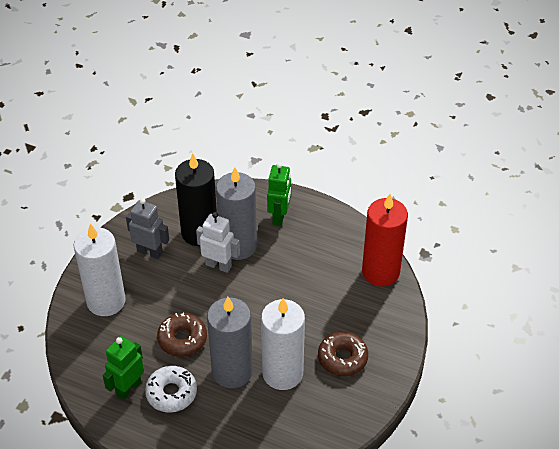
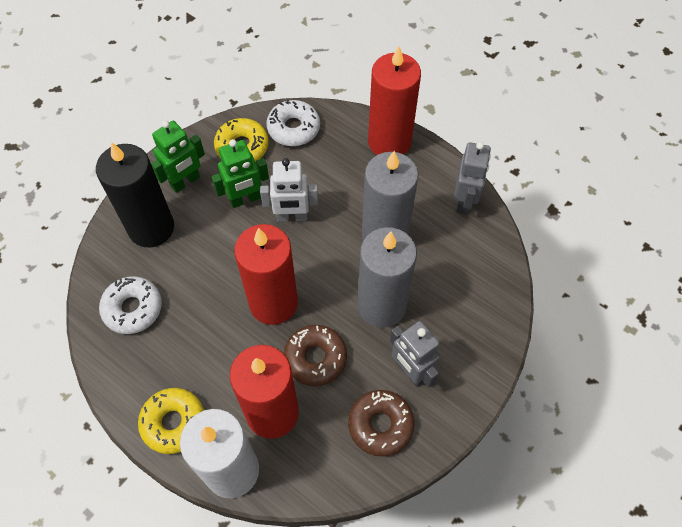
grey robot: [126,198,169,259] = 1 -> [390,321,440,388] [454,142,491,215] = 2
red candle: [362,194,408,286] = 1 -> [230,345,299,439] [234,224,298,325] [368,46,421,155] = 3
white candle: [73,223,126,316] [261,298,305,390] = 2 -> [180,409,259,498] = 1
white donut: [145,366,197,413] = 1 -> [99,276,162,334] [266,100,320,146] = 2
yellow donut: none = 0 -> [138,388,204,454] [214,118,269,162] = 2

